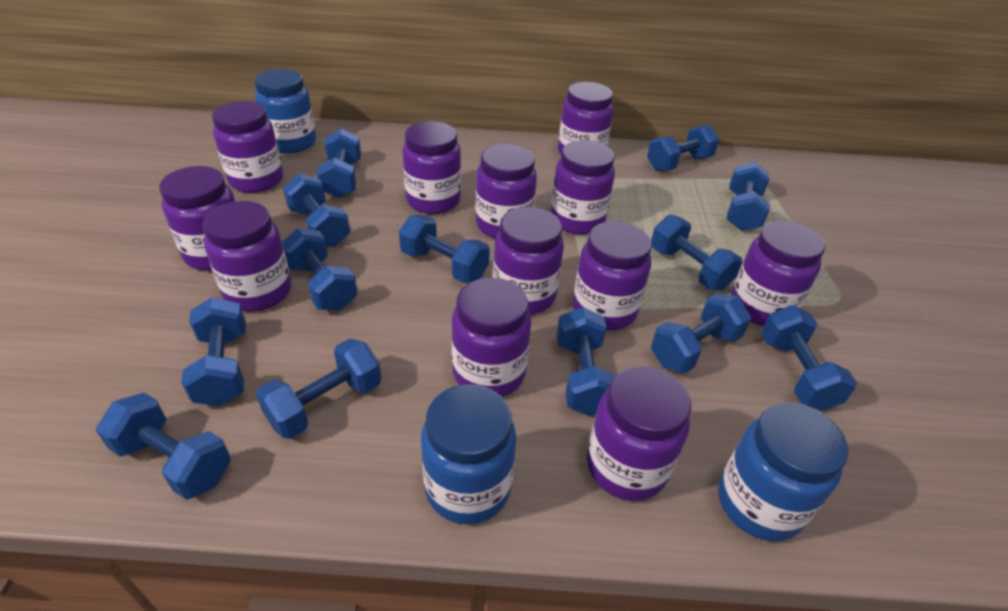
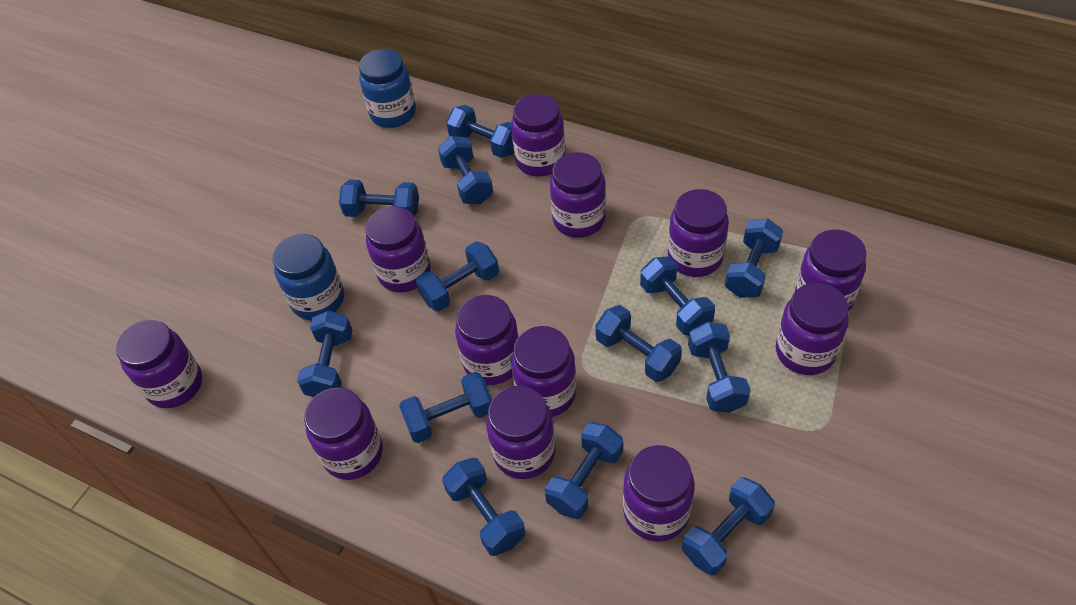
blue jar: [254,69,316,153] [421,384,516,525] [718,402,848,541] = 3 -> [273,234,344,320] [359,49,416,128] = 2

